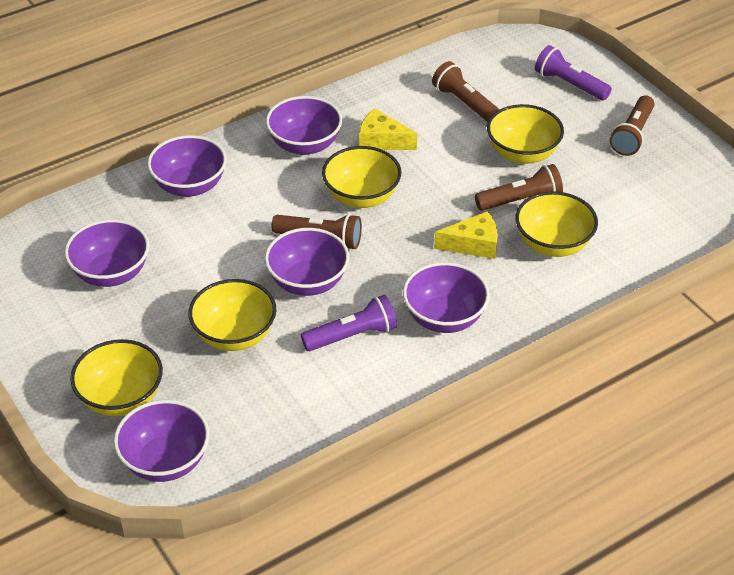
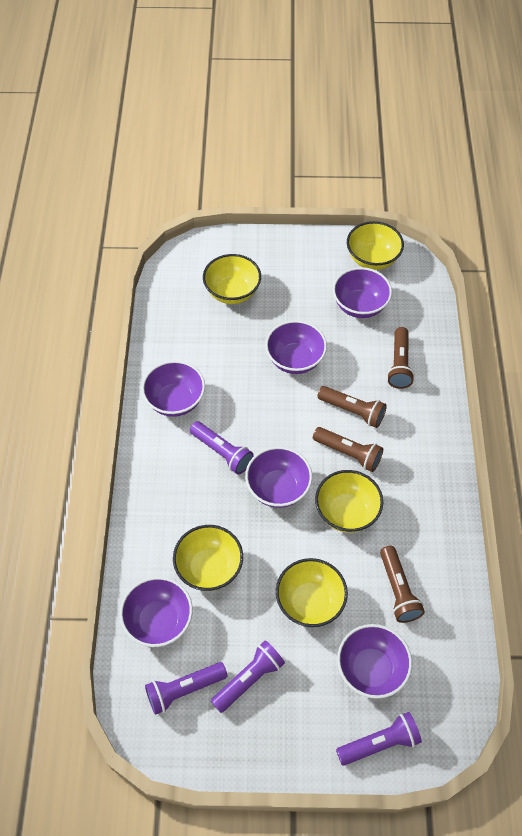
purple flashlight: [301,295,397,351] [535,45,612,101] = 2 -> [145,662,228,715] [190,421,253,475] [211,640,285,713] [336,712,422,766] = 4
yellow cheese: [359,109,417,150] [434,211,498,259] = 2 -> none = 0

